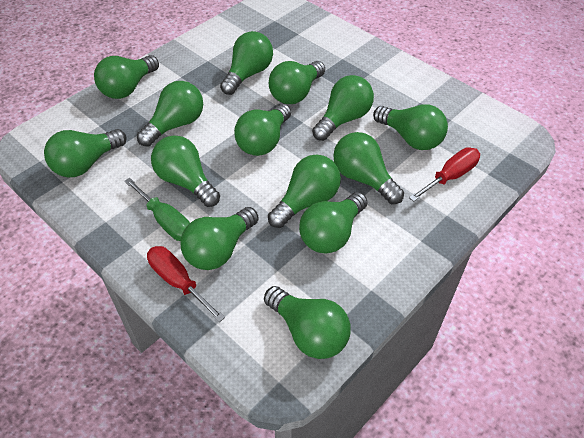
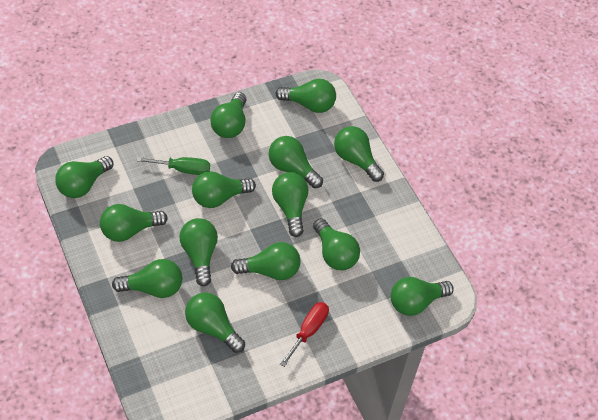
red screwdriver: [147,246,225,322] [409,147,480,202] = 2 -> [280,302,329,367] = 1

